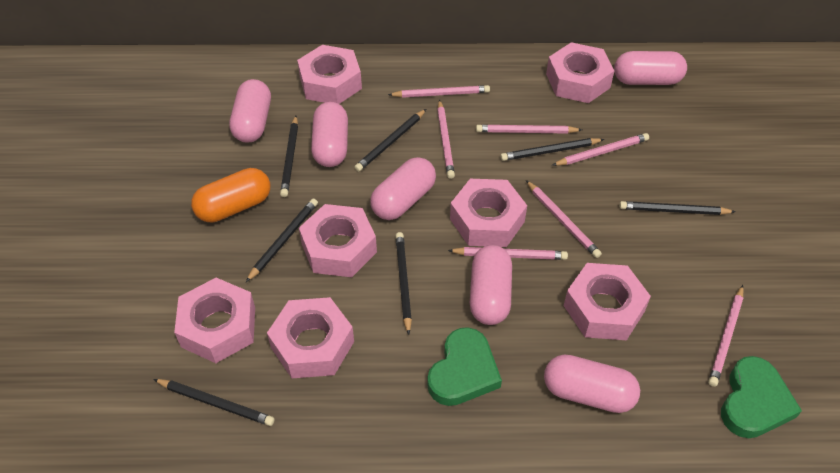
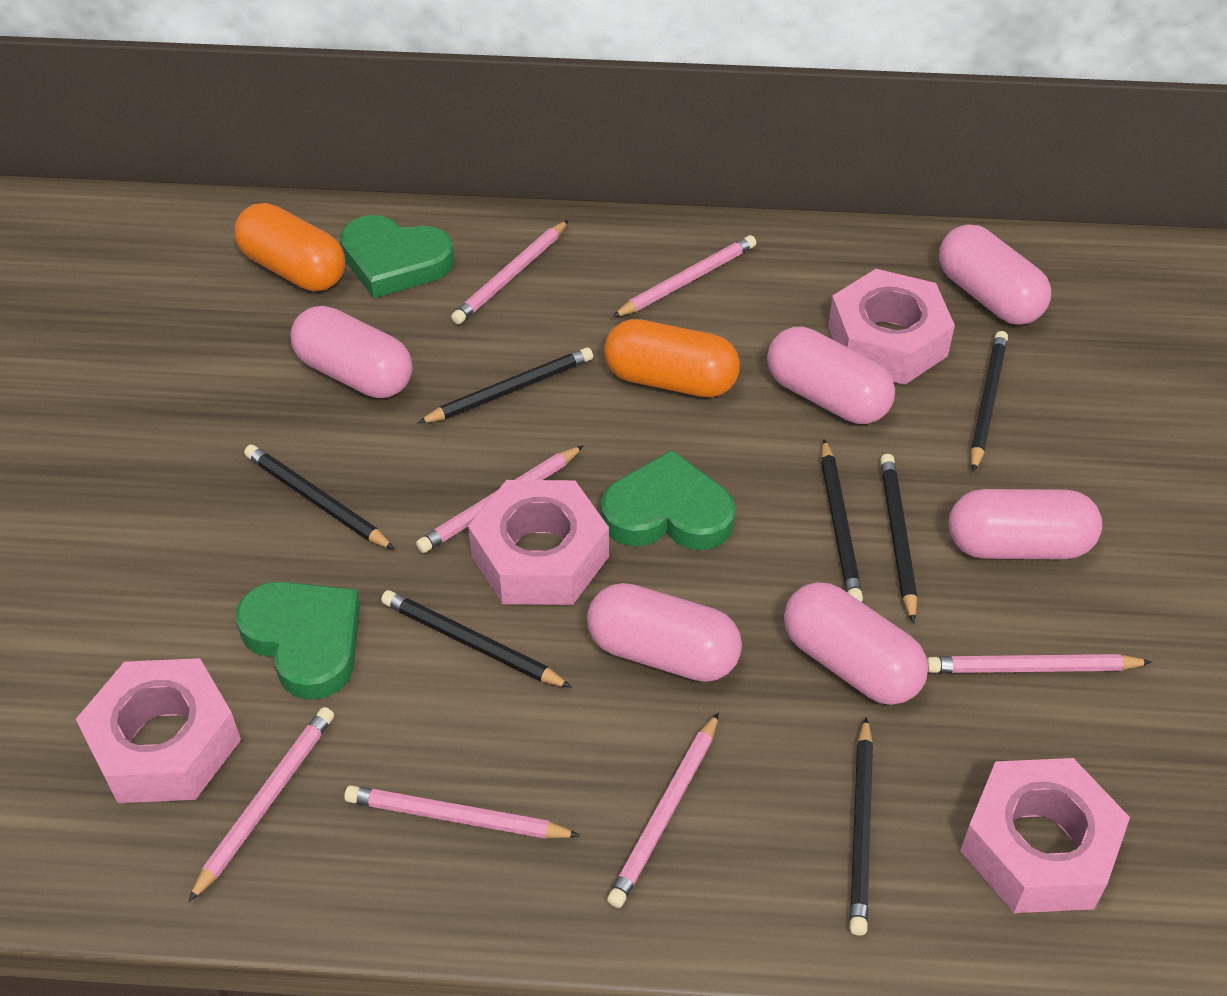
green heart: [427,327,502,406] [721,356,802,438] = 2 -> [236,581,360,700] [340,215,454,298] [601,450,736,550] = 3
orange capsule: [191,168,270,222] = 1 -> [234,203,345,291] [604,319,740,397] = 2
pink nut: [174,278,255,363] [267,297,354,378] [297,45,362,104] [299,204,377,277] [450,179,527,247] [546,42,614,103] [564,263,651,340] = 7 -> [76,658,241,803] [468,480,609,605] [828,269,955,385] [960,758,1130,913] = 4

